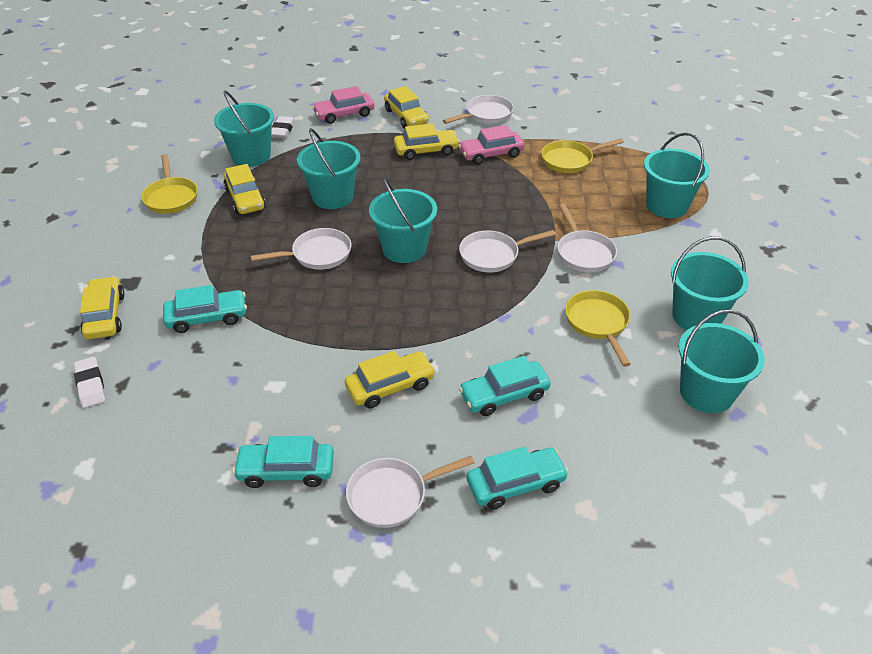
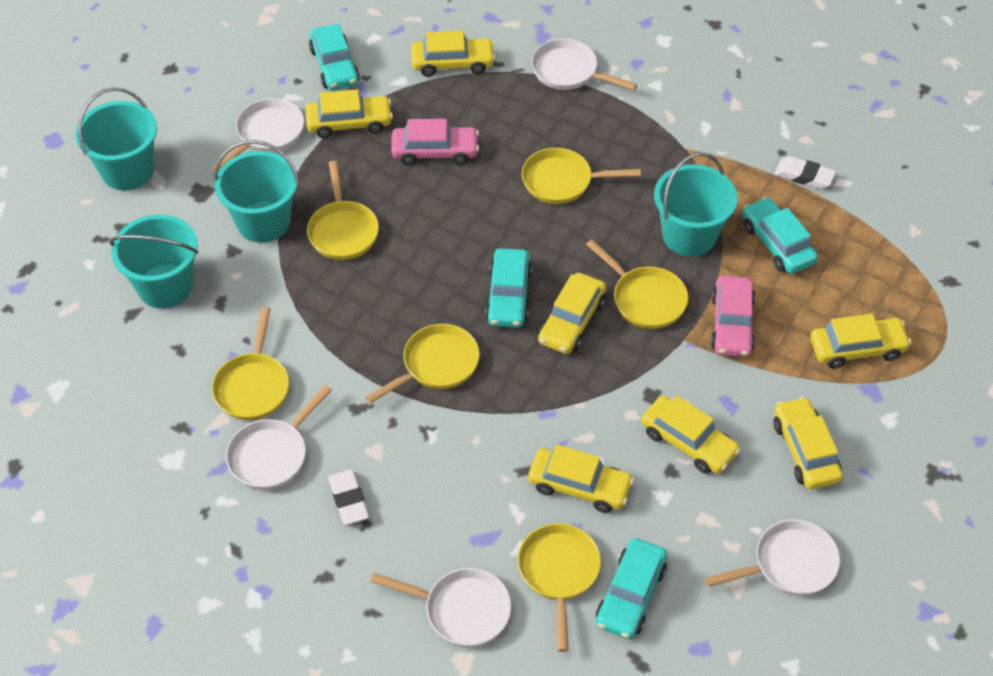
turquoise bucket: [214,91,274,167] [297,128,361,209] [369,178,437,263] [644,133,710,218] [671,237,749,330] [679,309,765,413] = 6 -> [76,87,157,190] [109,214,198,308] [214,140,299,243] [654,152,737,257] = 4
yellow car: [80,276,125,339] [224,164,266,214] [345,351,435,408] [384,86,429,129] [394,123,460,160] = 5 -> [305,89,393,138] [411,30,496,77] [528,445,634,513] [538,273,606,354] [641,396,741,474] [774,397,843,489] [810,314,911,369] = 7
yellow pan: [141,154,197,214] [541,138,624,173] [565,290,631,367] = 3 -> [212,307,289,420] [307,161,379,260] [365,324,480,404] [518,523,601,652] [522,148,641,204] [586,239,688,329] = 6

